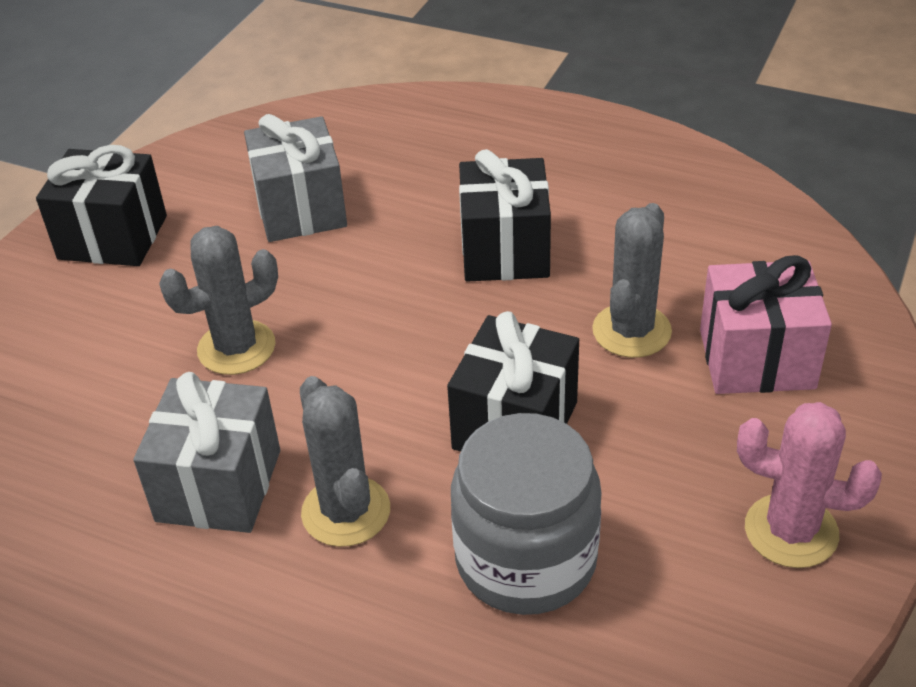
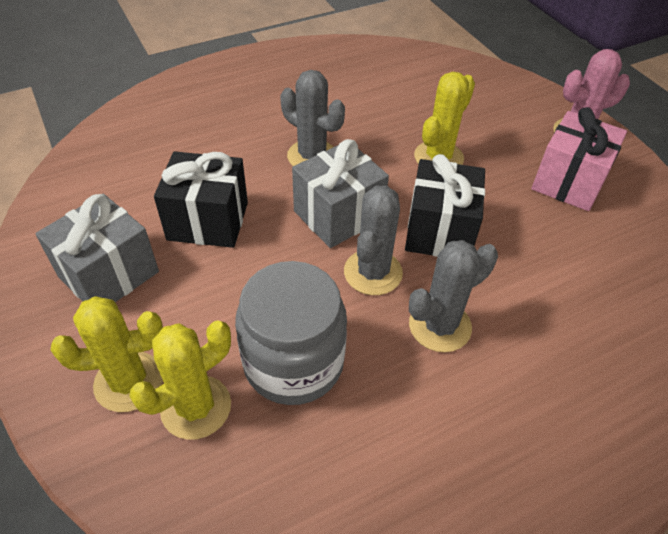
black gift: [36,145,167,266] [447,311,579,452] [459,149,551,282] = 3 -> [154,151,248,248] [405,154,485,257] = 2
yellow cactus: none = 0 -> [51,296,163,412] [129,320,231,440] [414,72,475,165] = 3

